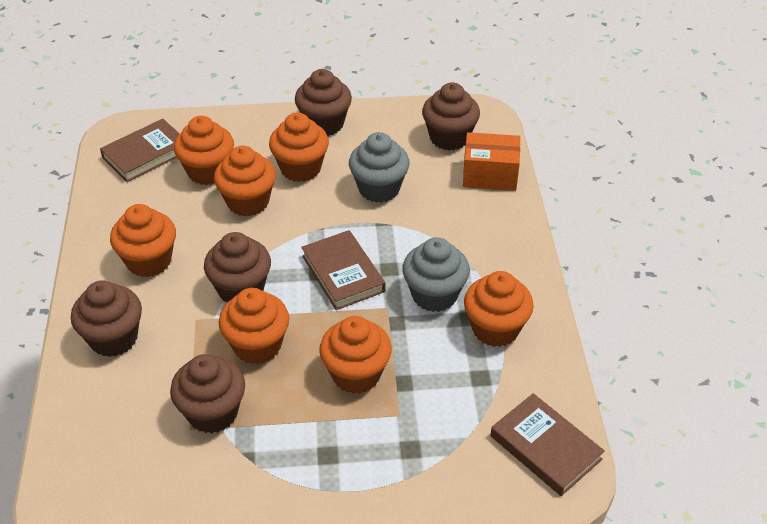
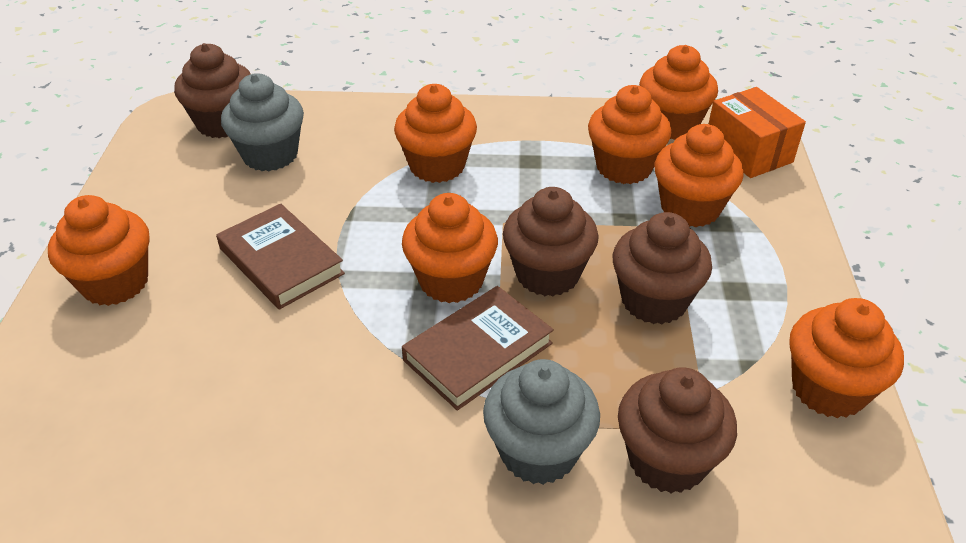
brown book: [100,119,180,182] [301,230,385,310] [490,393,605,496] = 3 -> [216,204,345,310] [402,286,554,411] = 2
brown cupcake: [71,280,142,357] [170,354,245,434] [204,232,271,302] [295,69,352,136] [422,82,480,150] = 5 -> [174,43,251,138] [503,187,599,296] [613,212,712,324] [618,367,737,494] = 4

